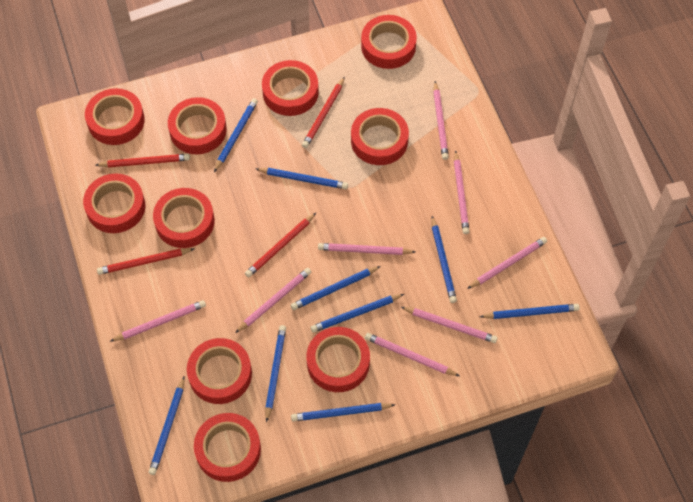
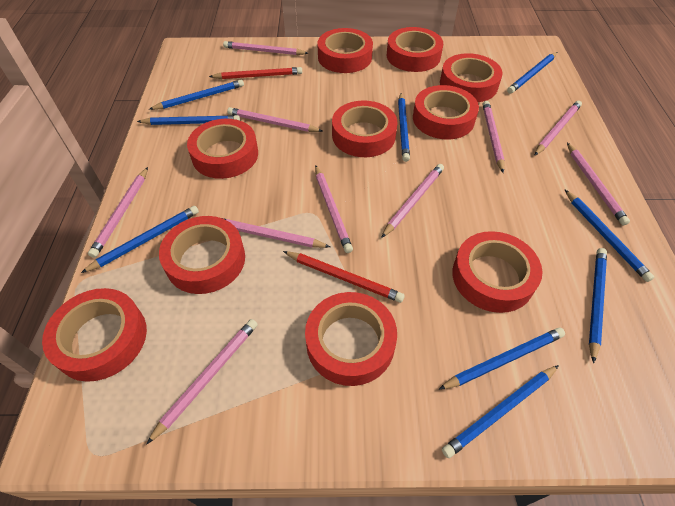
pink pencil: [110,300,206,342] [235,268,311,333] [318,243,415,255] [365,333,459,376] [401,307,497,343] [433,81,449,160] [454,150,470,234] [467,237,547,289] = 8 -> [88,167,148,258] [146,319,258,445] [223,41,308,55] [223,218,330,248] [227,107,322,132] [315,165,353,253] [381,164,444,238] [483,101,505,173] [534,101,582,156] [567,143,630,225] = 10
red pencil: [95,154,190,168] [97,248,194,275] [245,213,316,277] [302,77,345,148] = 4 -> [209,67,302,79] [283,251,405,303] = 2

